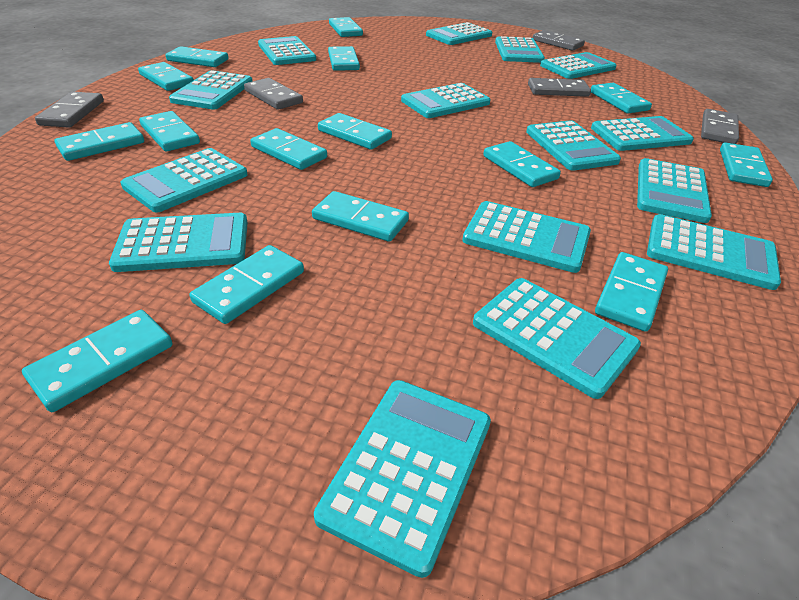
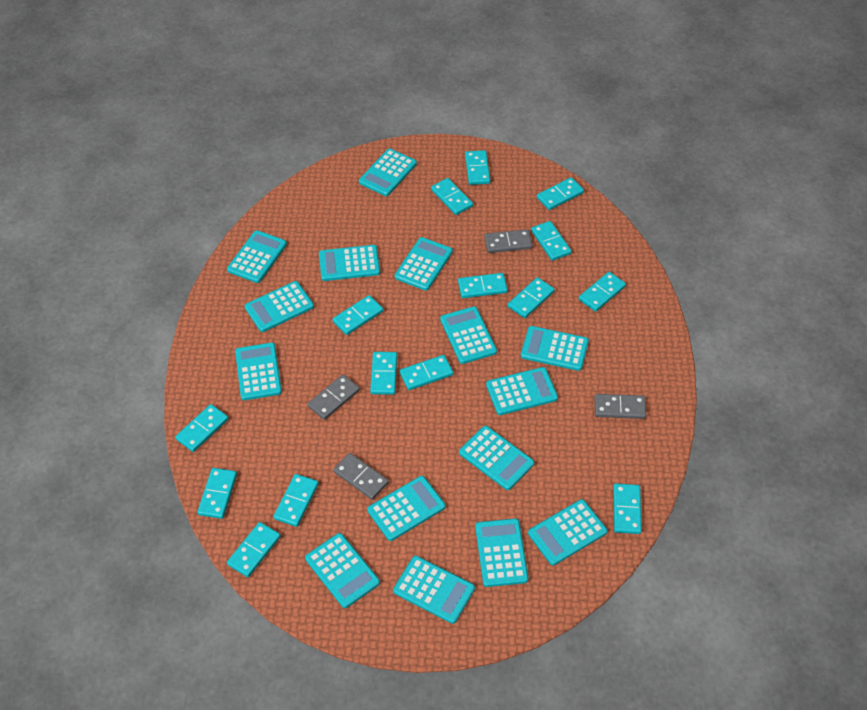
grey domino: [35,92,104,128] [244,78,303,110] [528,78,591,97] [532,30,585,51] [701,109,739,144] = 5 -> [308,375,360,420] [333,453,389,500] [484,229,532,253] [595,394,646,419] = 4

